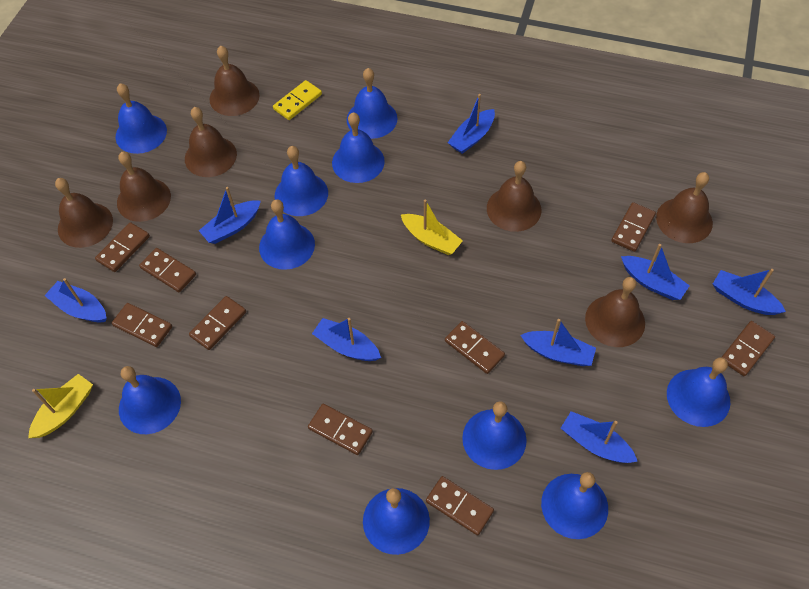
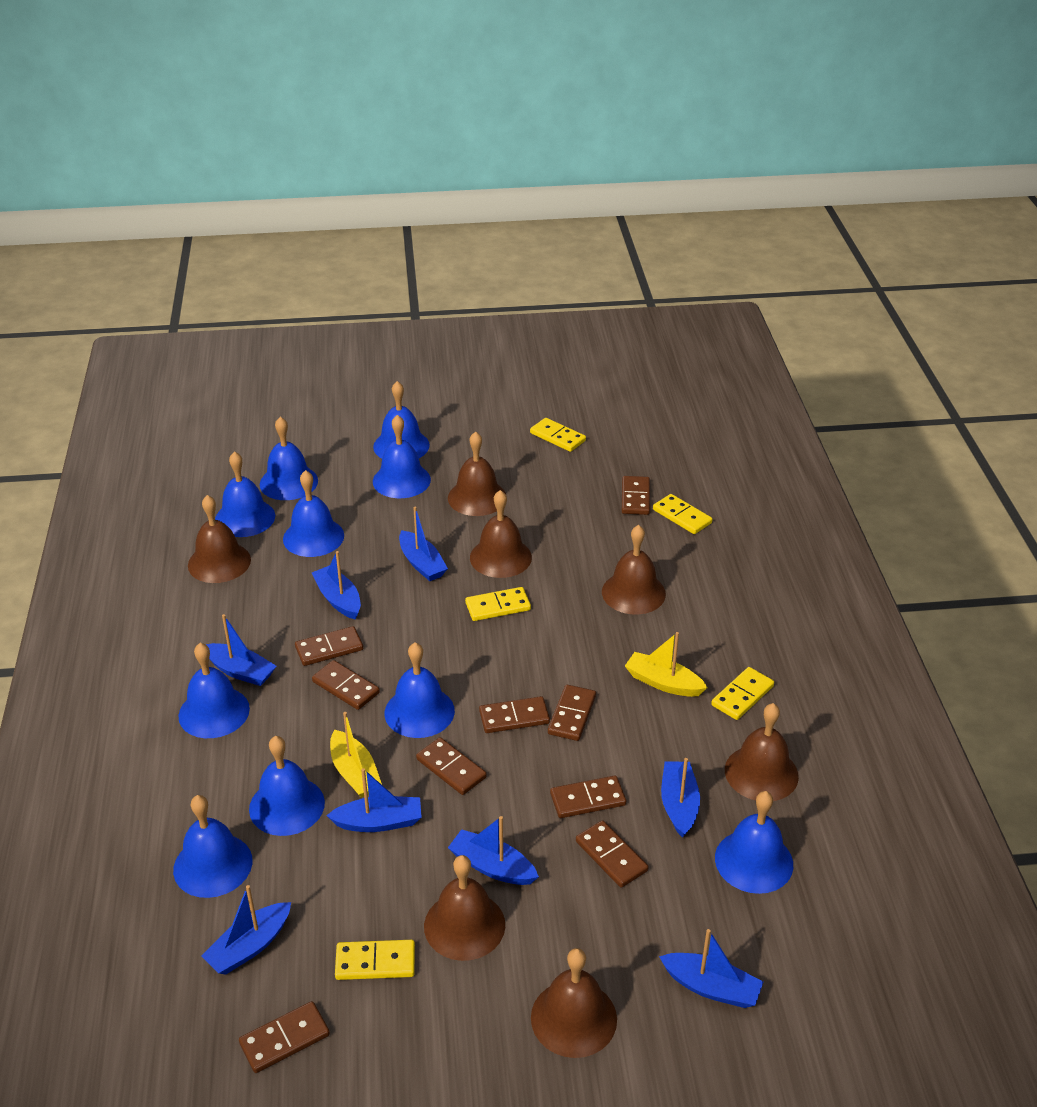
yellow domino: [273,80,322,120] = 1 -> [335,940,415,980] [465,587,531,621] [530,418,586,452] [653,494,713,534] [711,667,774,720] = 5

